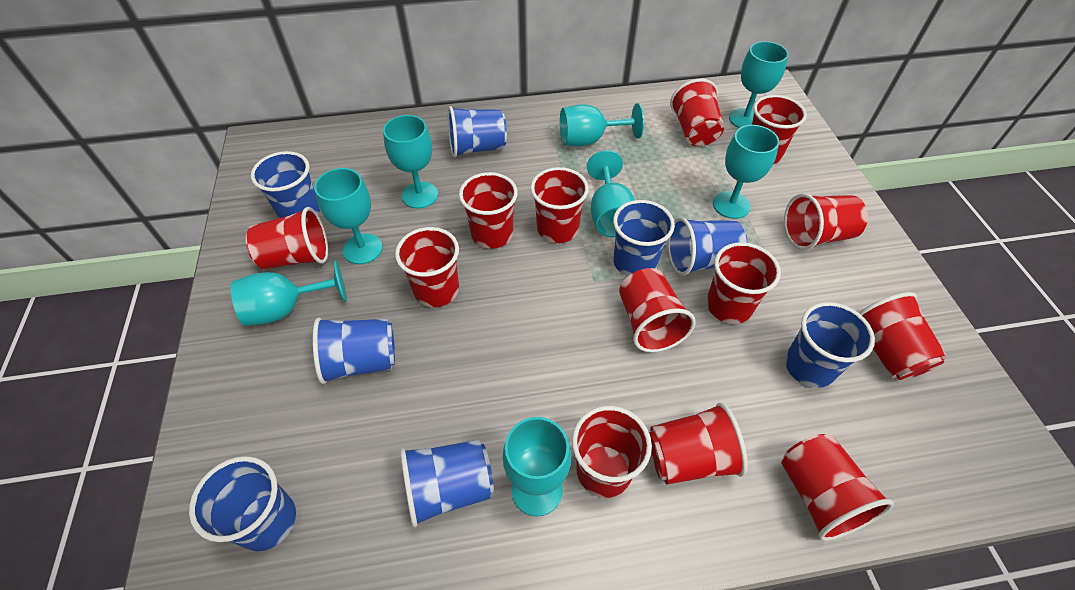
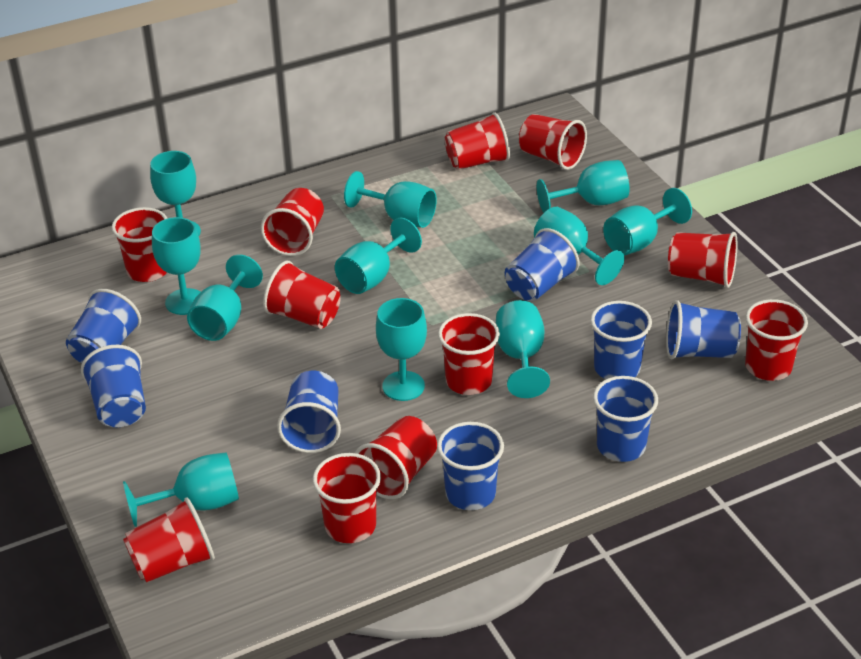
red cup: [246,207,328,269] [395,227,459,307] [459,172,518,249] [530,167,589,243] [572,406,652,498] [619,268,696,352] [649,403,748,485] [670,79,724,146] [706,242,781,324] [751,95,807,164] [781,434,894,541] [784,193,868,250] [858,292,947,380] = 13 -> [112,207,167,282] [123,498,215,583] [261,188,324,256] [263,261,341,329] [313,453,381,543] [355,416,437,499] [438,313,500,395] [445,112,510,170] [519,114,587,170] [668,232,737,288] [745,299,808,381] = 11
turquoise goblet: [231,261,347,326] [314,168,382,264] [383,115,438,209] [503,417,571,516] [560,103,644,146] [587,150,635,237] [713,125,779,219] [729,41,789,128] = 8 -> [123,452,239,527] [150,151,201,236] [152,217,201,315] [187,255,263,341] [335,218,422,294] [344,171,437,228] [376,298,427,401] [496,300,550,398] [534,207,625,285] [537,160,630,213] [603,188,692,255] = 11

